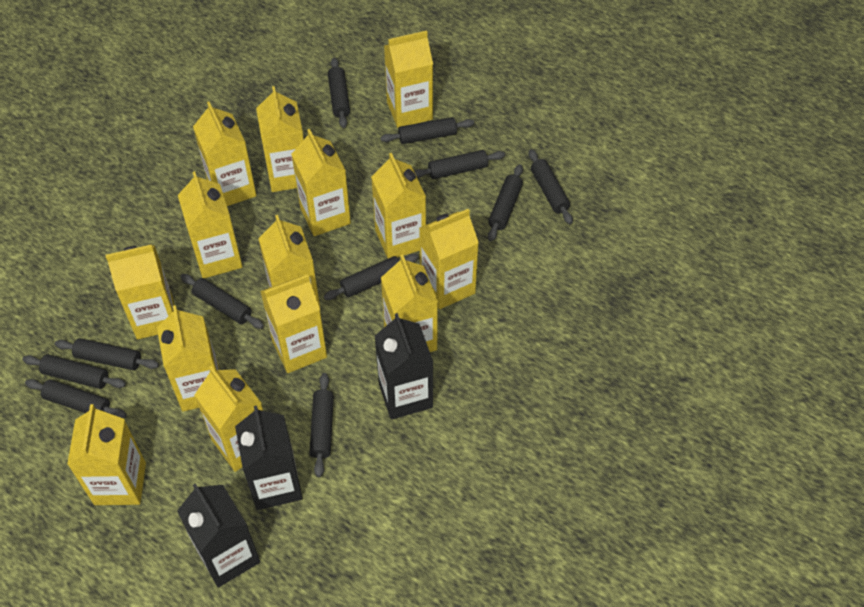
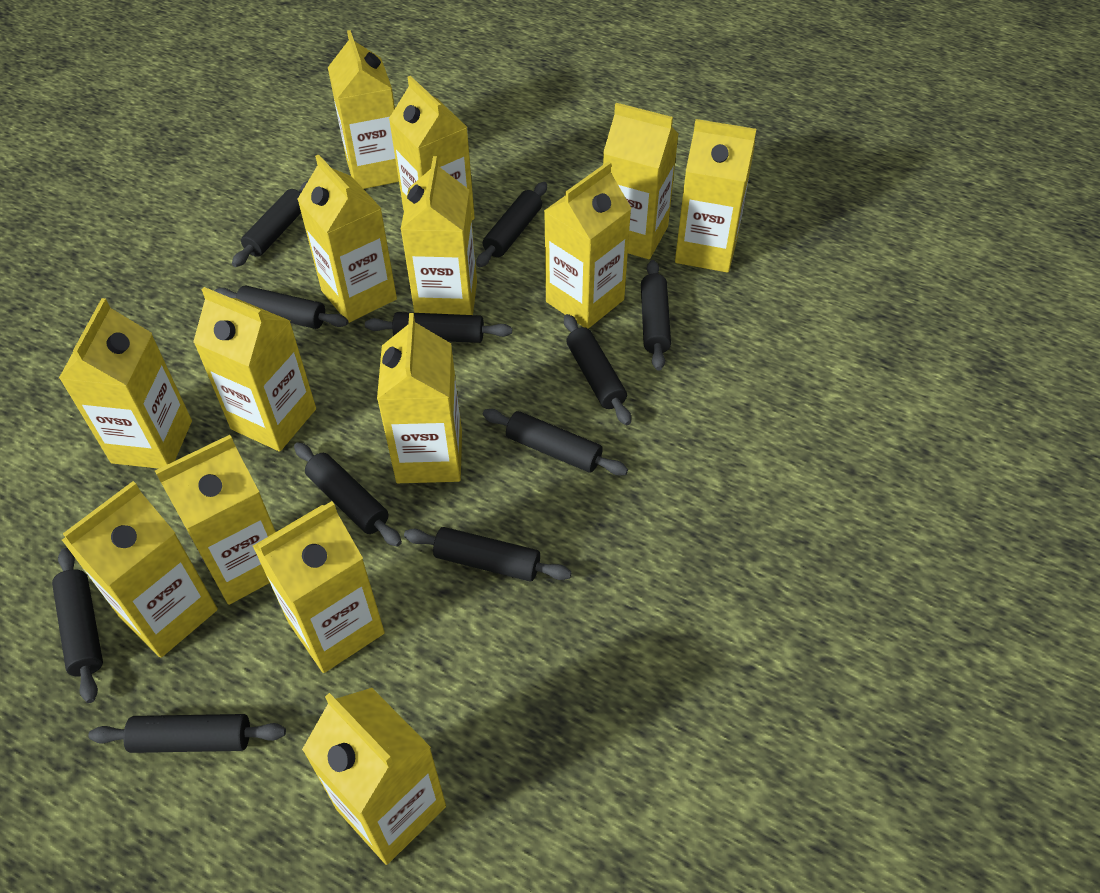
black carton: [177,483,260,588] [235,405,303,510] [375,313,433,420] = 3 -> none = 0

